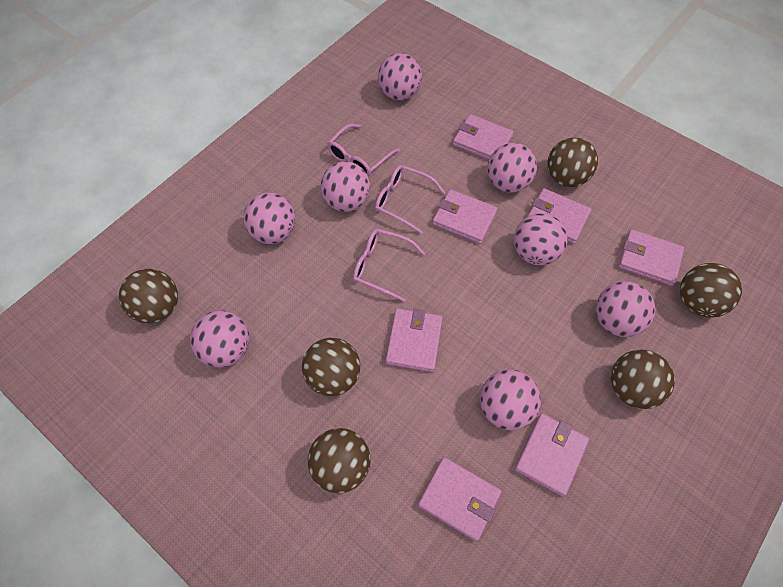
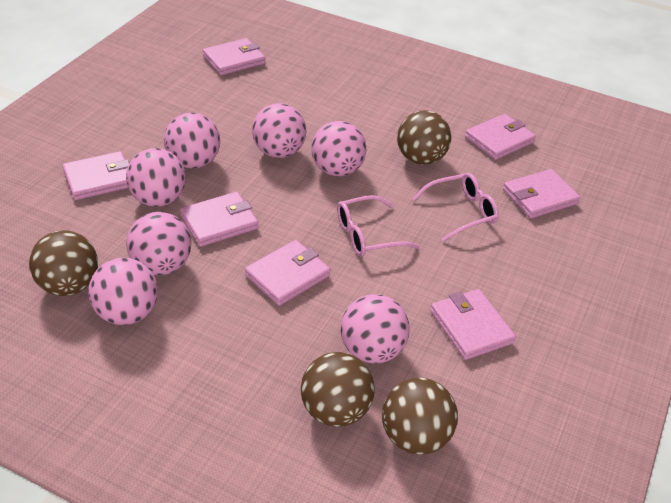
brown ball: [119,269,178,324] [302,338,360,396] [308,428,371,493] [547,138,598,187] [611,349,675,409] [680,263,742,318] = 6 -> [29,230,98,296] [301,352,375,427] [382,378,458,454] [397,110,451,165] = 4
pink ball: [190,311,249,368] [243,192,296,244] [320,161,370,212] [378,53,422,100] [480,369,541,430] [487,143,537,192] [514,213,568,265] [596,282,656,337] = 8 -> [88,258,158,325] [126,148,186,207] [127,212,191,275] [164,113,220,169] [252,103,306,158] [311,121,366,177] [341,294,410,364] = 7
pink glasses: [327,124,400,177] [353,229,425,302] [375,165,445,234] = 3 -> [337,195,419,257] [412,173,499,242] = 2

